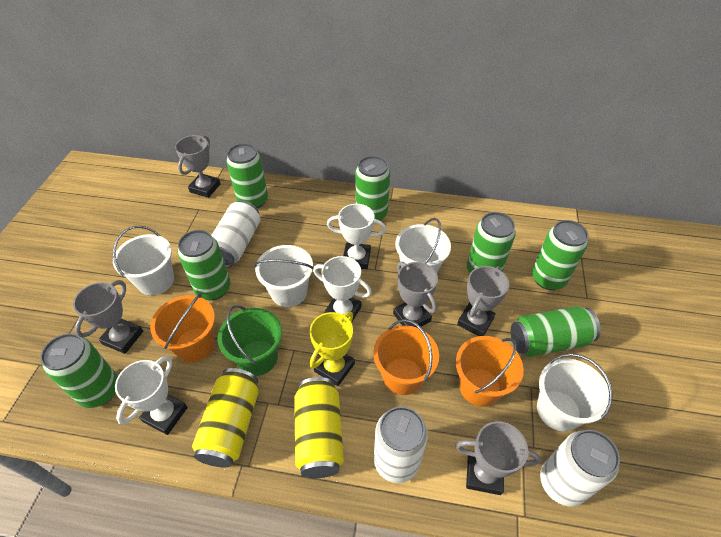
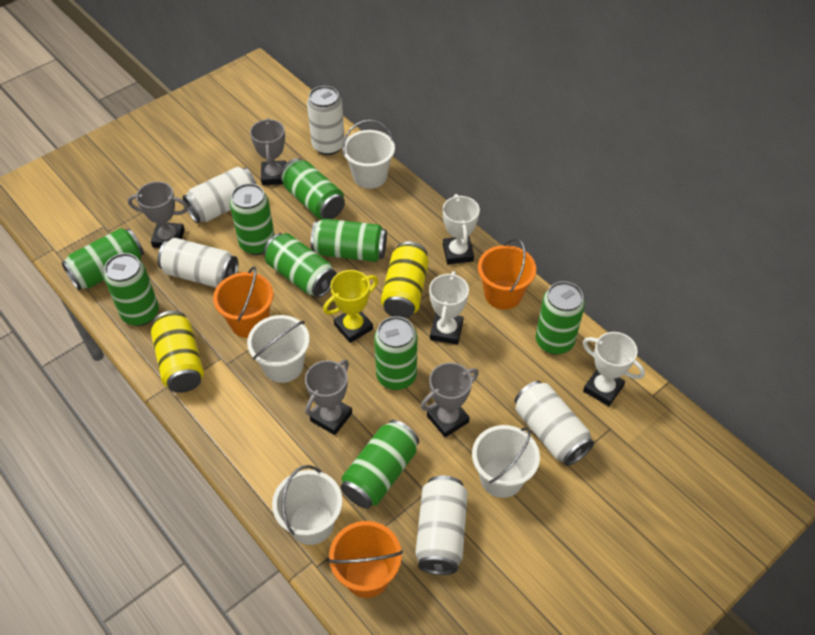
green bucket: [218,305,282,376] = 1 -> none = 0
green can: [40,333,118,408] [178,230,231,300] [226,143,268,209] [355,156,390,221] [467,212,516,273] [511,306,601,357] [532,220,588,290] = 7 -> [61,228,144,290] [104,253,159,326] [230,183,275,255] [264,233,337,298] [280,158,345,220] [311,219,387,262] [341,420,419,509] [374,316,417,390] [536,281,585,355] = 9
grey trophy: [73,280,143,354] [175,135,220,198] [393,262,438,327] [455,421,541,495] [457,266,509,336] = 5 -> [128,181,188,248] [250,118,287,185] [305,360,352,435] [421,362,479,437] = 4
white can: [211,201,260,268] [374,407,428,483] [540,430,620,507] = 3 -> [157,238,238,287] [182,167,257,223] [307,86,345,155] [415,476,468,575] [515,381,594,466] = 5

